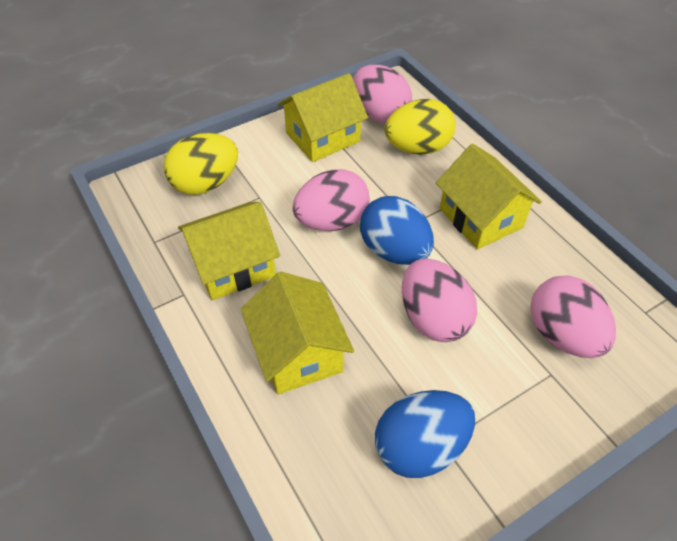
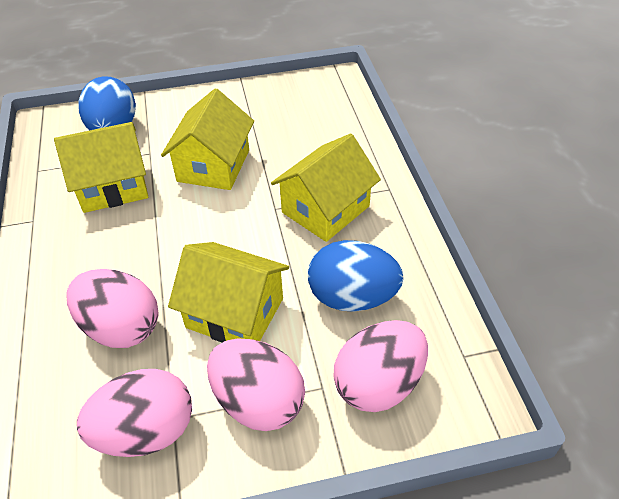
yellow egg: [164,133,238,195] [384,99,455,155] = 2 -> none = 0

